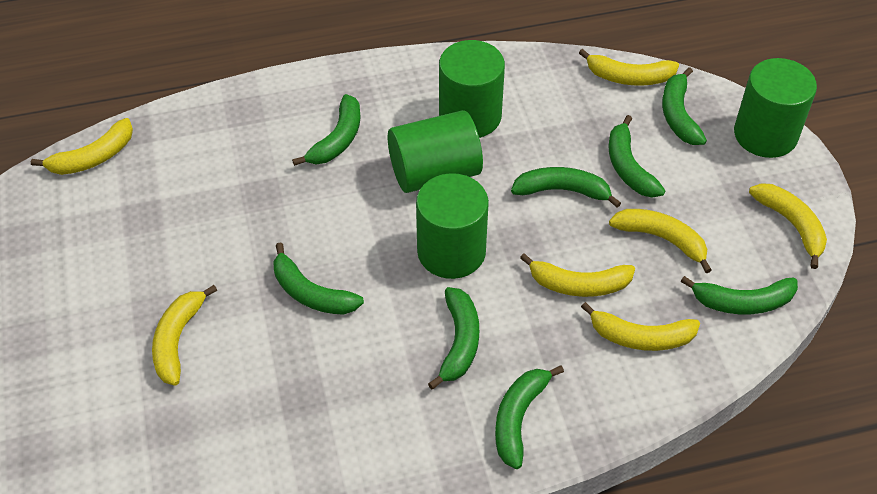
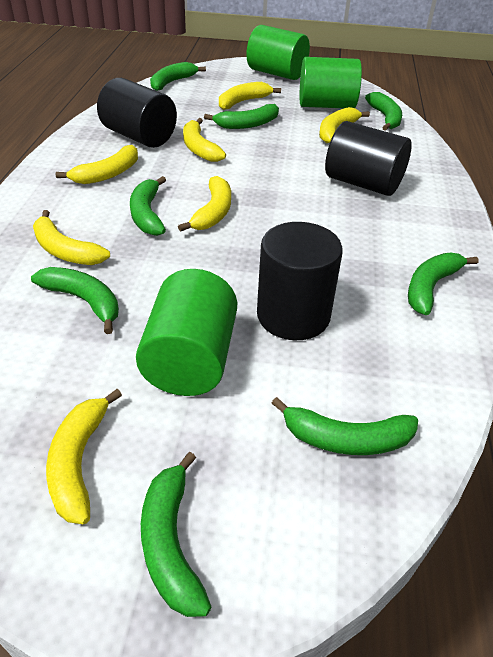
black cylinder: none = 0 -> [97,78,177,148] [257,222,343,340] [325,121,412,196] = 3
green cylinder: [387,110,483,193] [416,173,489,279] [439,40,505,138] [734,58,817,158] = 4 -> [136,269,237,396] [246,25,310,80] [300,57,362,108] = 3

